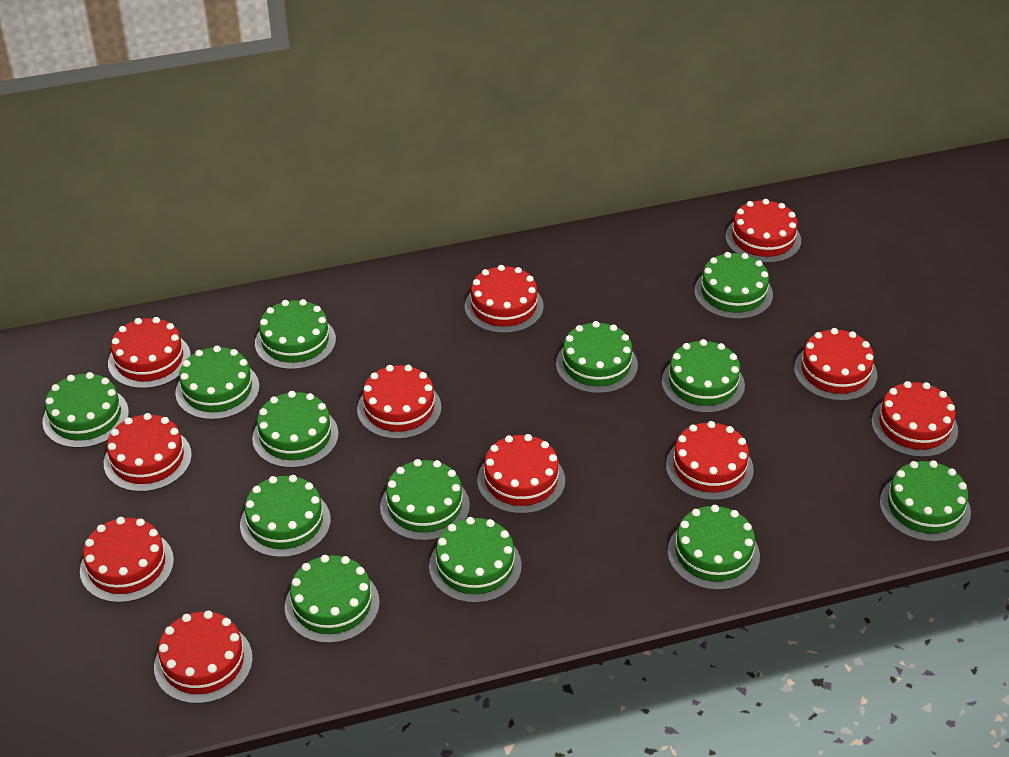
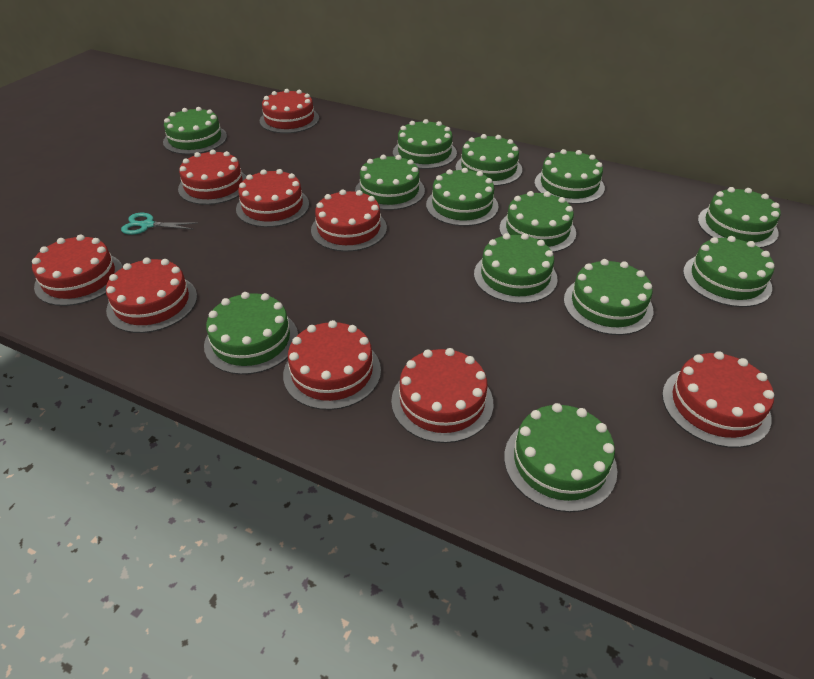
red cake: [80,517,174,603] [104,413,192,492] [108,317,191,389] [154,610,253,704] [357,365,442,439] [465,265,544,333] [477,434,565,514] [666,421,754,501] [725,199,801,263] [794,328,877,401] [871,381,958,457] = 11 -> [32,235,123,306] [106,257,197,333] [178,150,246,205] [236,169,309,227] [260,89,319,133] [283,320,381,410] [311,189,387,252] [391,348,493,443] [662,351,774,448] = 9
turquoise scissors: none = 0 -> [121,213,197,235] = 1

